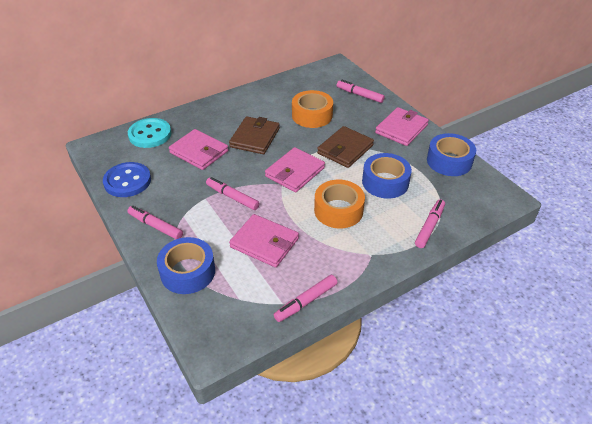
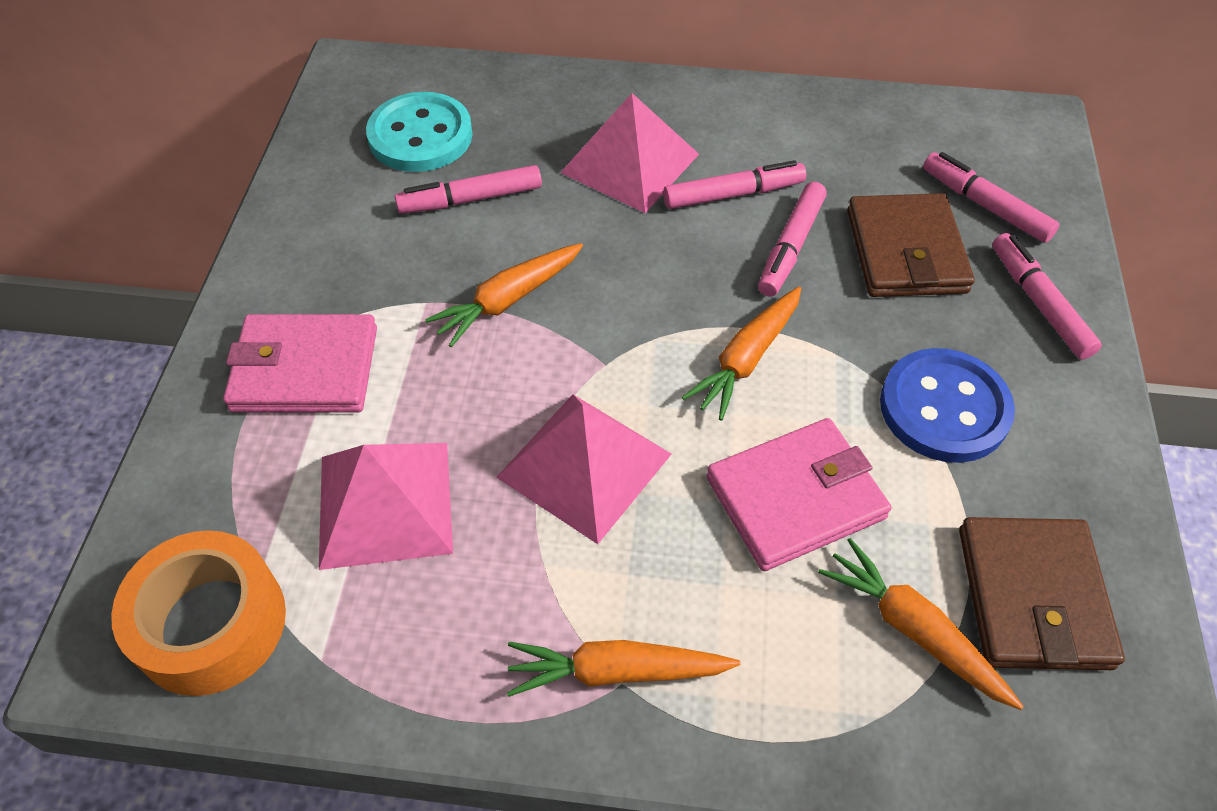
blue tape: [157,237,215,294] [362,153,412,198] [427,133,476,176] = 3 -> none = 0
orange carrot: none = 0 -> [425,243,583,347] [507,640,740,697] [682,287,801,421] [818,538,1024,710] = 4
orange tape: [292,90,333,128] [314,180,365,228] = 2 -> [111,530,286,696] = 1
pink pyramid: none = 0 -> [319,443,453,570] [496,394,671,544] [560,93,699,213] = 3
pink wallet: [169,129,228,170] [229,214,299,267] [265,147,325,193] [375,107,429,146] = 4 -> [223,314,377,413] [706,418,891,571] = 2

